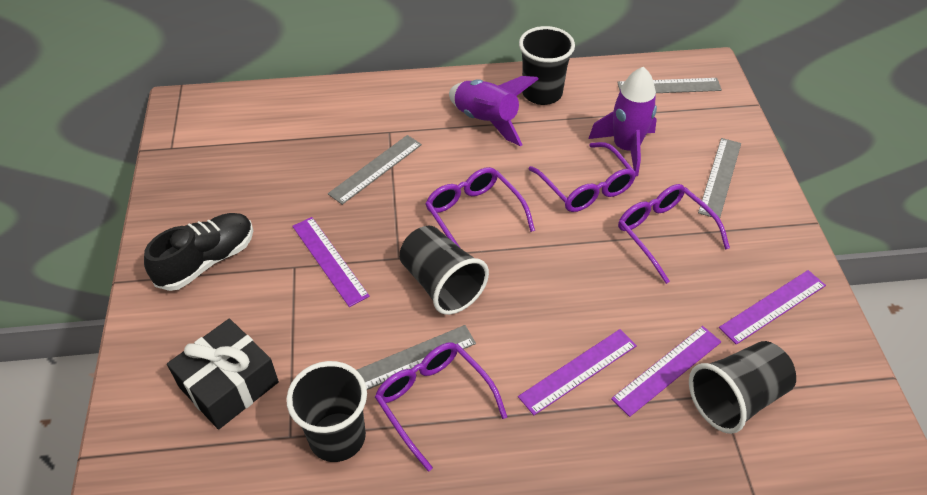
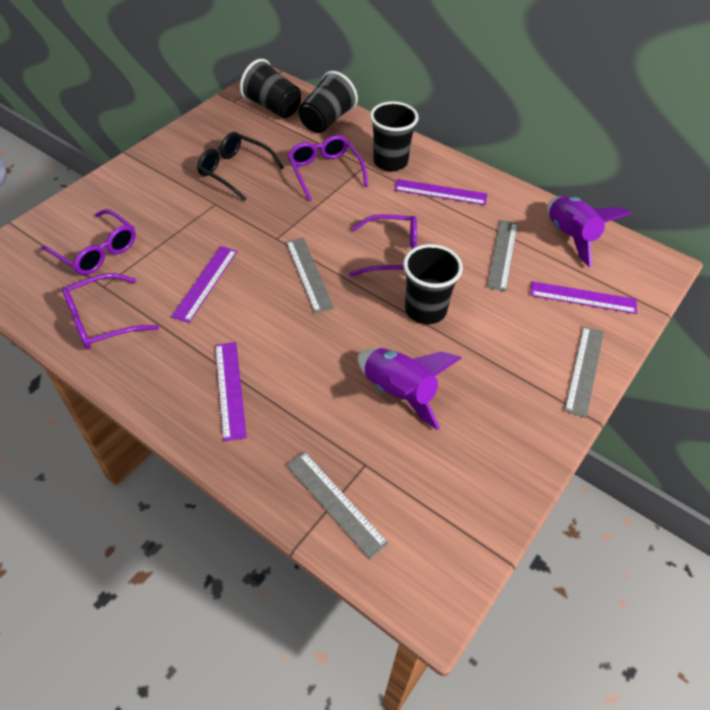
black gift: [167,319,279,430] = 1 -> none = 0
black glasses: none = 0 -> [197,132,284,201] = 1
black shoe: [144,213,253,291] = 1 -> none = 0

